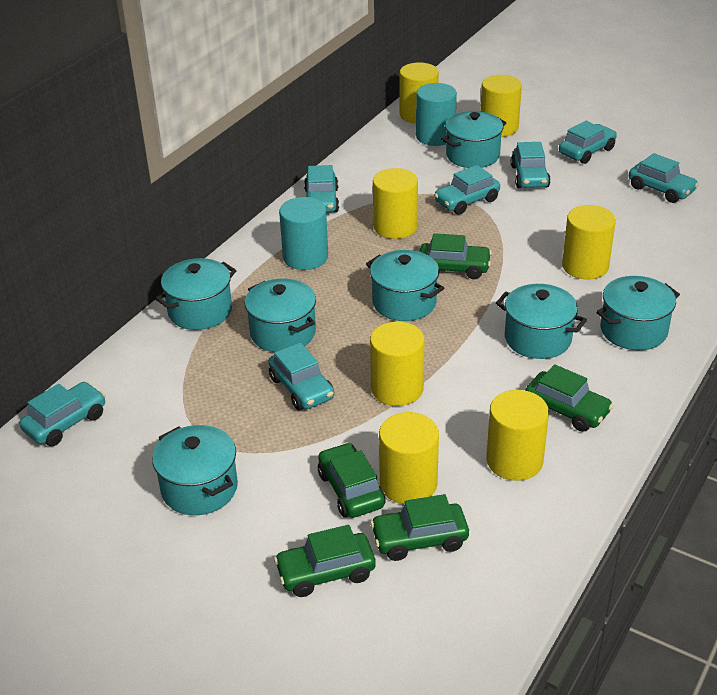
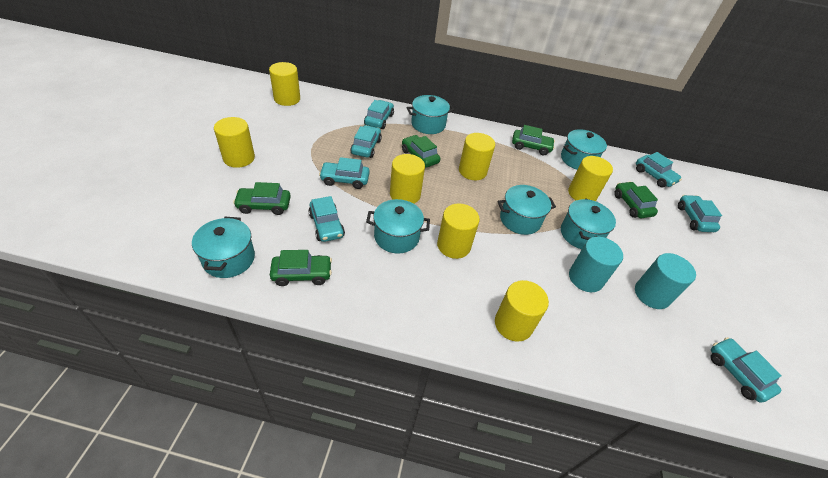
turquoise pot: [152,425,238,515] [155,258,237,330] [245,279,316,352] [366,250,444,321] [441,111,506,168] [496,284,587,359] [596,276,680,350] = 7 -> [192,217,255,278] [366,199,430,254] [407,95,454,134] [497,185,556,235] [561,129,607,170] [561,198,616,249] = 6

